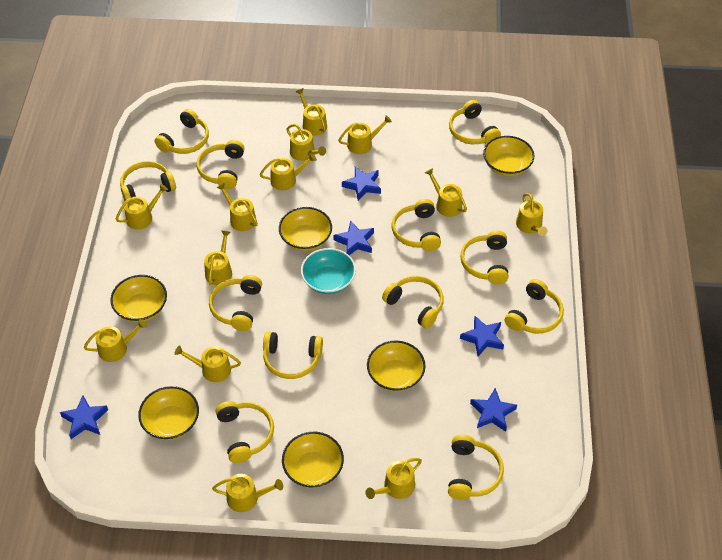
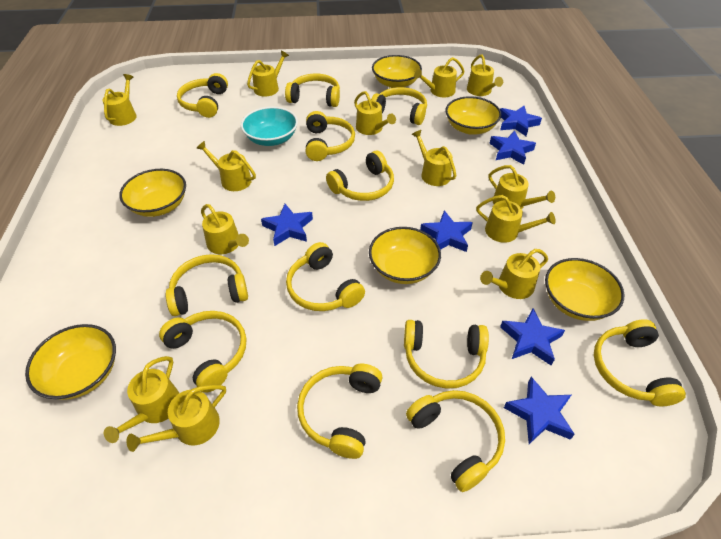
blue star: [60,395,108,439] [333,221,374,255] [342,167,381,201] [460,316,504,356] [470,388,517,432] = 5 -> [261,204,313,246] [420,210,473,252] [489,131,536,165] [500,106,542,136] [500,308,565,365] [504,377,575,444] = 6

